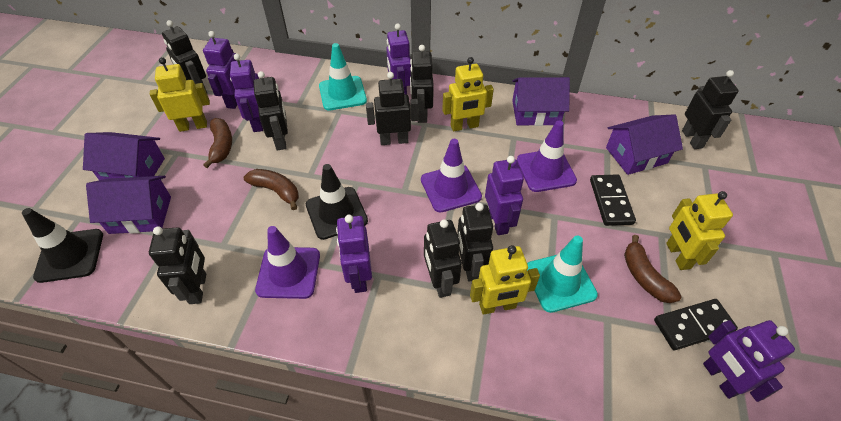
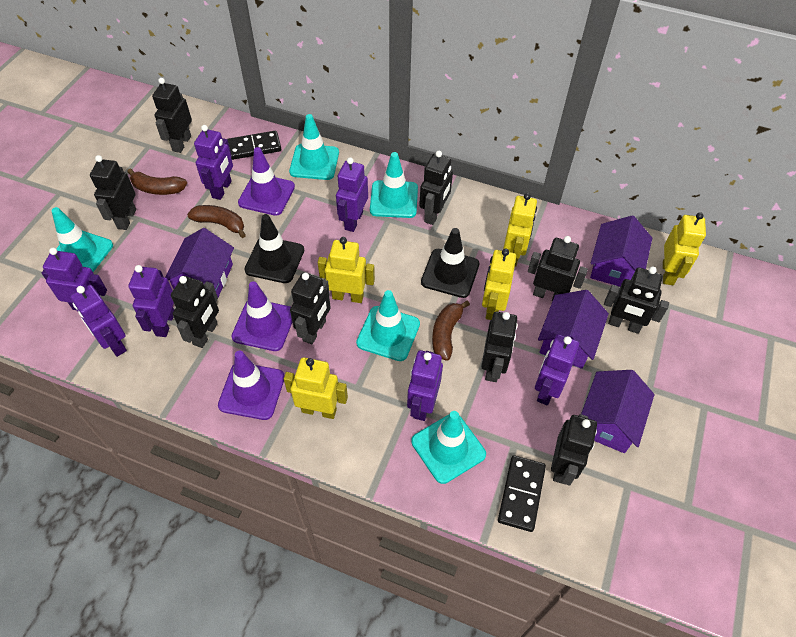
black robot: [149,226,206,304] [162,20,207,93] [254,71,288,150] [366,72,418,145] [410,45,434,123] [424,219,462,298] [457,203,493,281] [682,70,739,149] = 8 -> [90,155,136,230] [152,78,192,153] [171,276,219,348] [290,272,331,344] [419,151,453,225] [481,312,518,382] [528,236,588,301] [551,414,597,486] [604,267,669,334] = 9
purple robot: [203,31,237,109] [230,53,263,132] [336,215,372,293] [386,24,411,95] [485,156,524,235] [703,320,795,402] = 6 -> [42,248,107,310] [70,285,127,357] [128,265,174,337] [194,125,233,200] [336,157,368,232] [407,350,443,421] [535,334,579,406] = 7
turquoise traffic cone: [319,43,367,111] [527,236,598,313] = 2 -> [51,207,113,272] [289,114,339,180] [356,290,420,361] [370,152,418,218] [411,411,486,484] = 5
yellow robot: [150,57,210,132] [442,57,494,132] [470,245,540,315] [666,191,733,270] = 4 -> [284,357,348,419] [318,237,375,303] [482,249,516,320] [503,193,537,267] [663,212,706,285] = 5

